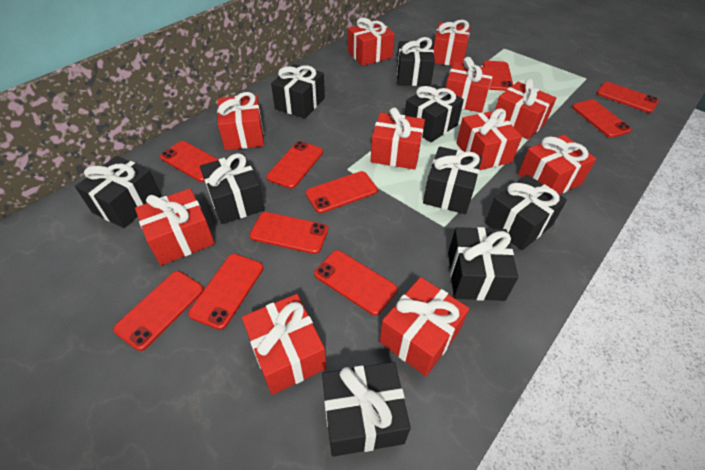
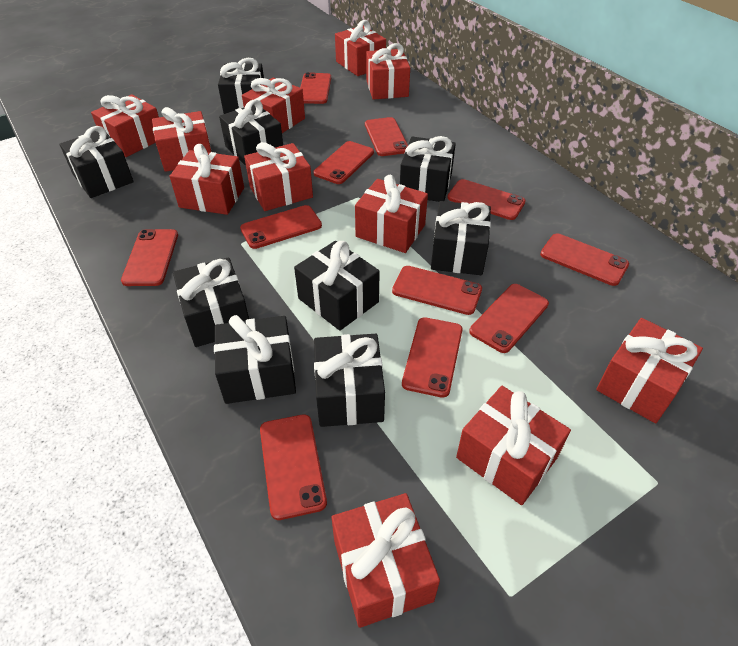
red phone: [113,271,204,351] [160,141,219,182] [188,254,264,330] [249,212,328,254] [266,141,323,189] [306,171,378,213] [314,250,398,315] [483,61,513,91] [572,99,632,138] [597,82,659,113] = 10 -> [121,229,178,286] [240,205,322,249] [260,414,327,520] [300,72,331,104] [314,141,374,184] [365,117,408,156] [392,266,482,315] [402,317,463,398] [447,179,526,220] [469,284,549,353] [540,233,629,286] = 11

